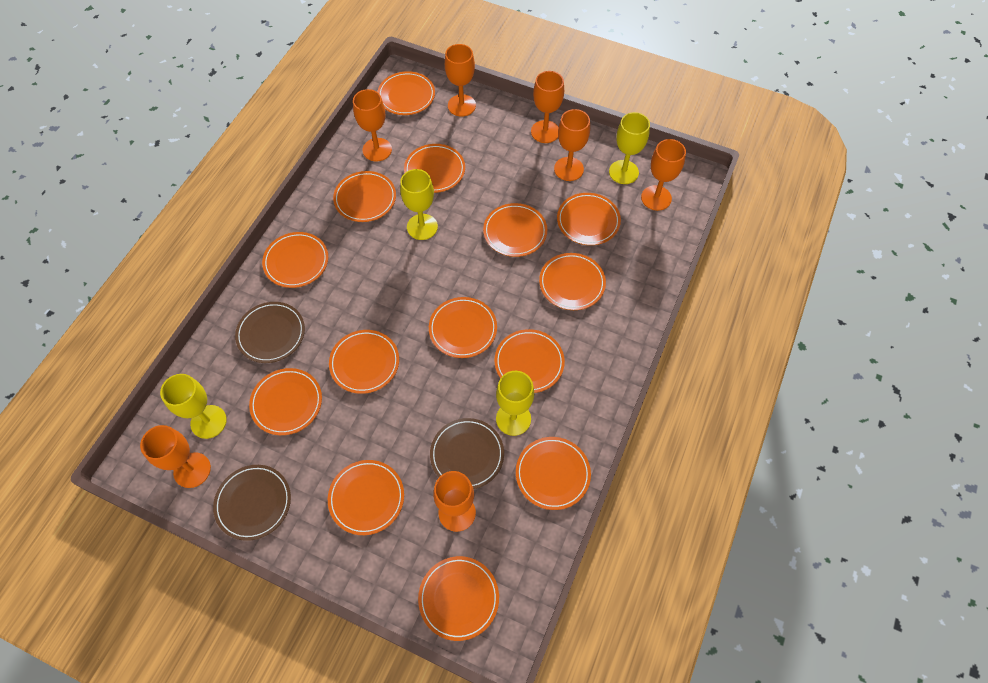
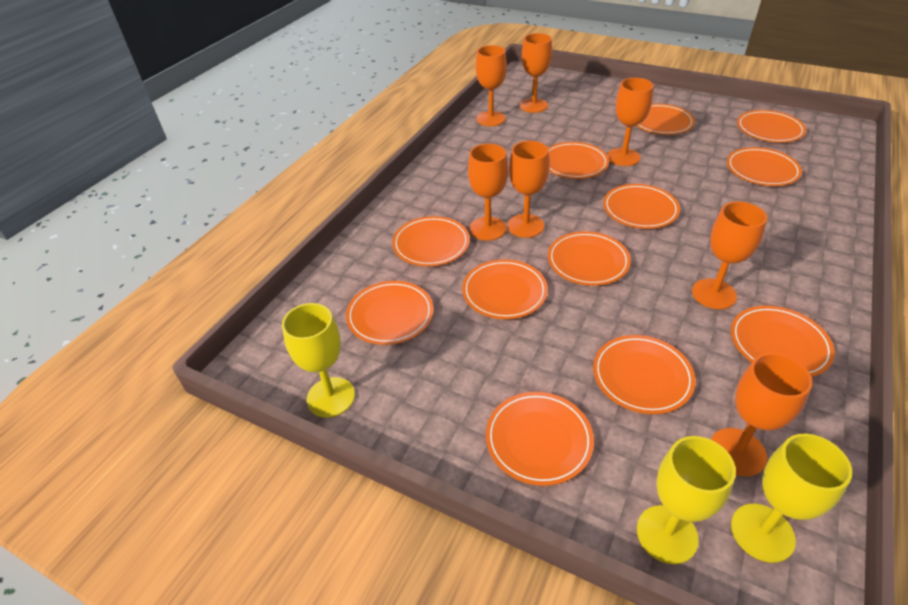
brown plate: [213,465,291,541] [235,302,305,363] [430,418,504,489] = 3 -> none = 0
orange plate: [249,368,322,435] [262,232,328,288] [328,460,404,535] [329,330,399,394] [333,171,396,222] [377,71,435,115] [404,144,465,193] [418,556,499,641] [429,297,497,358] [483,203,547,257] [495,329,565,393] [516,437,591,510] [539,253,606,310] [557,193,621,245] = 14 -> [346,281,434,345] [392,216,470,266] [462,259,548,319] [486,392,594,486] [548,142,609,179] [548,231,631,286] [593,335,696,414] [603,184,680,229] [636,104,695,135] [727,147,802,186] [731,306,835,377] [737,110,806,143] = 12
yellow goblet: [160,374,227,439] [400,169,438,240] [496,371,534,436] [609,112,650,184] = 4 -> [282,303,355,418] [637,436,736,564] [731,434,852,563] = 3

